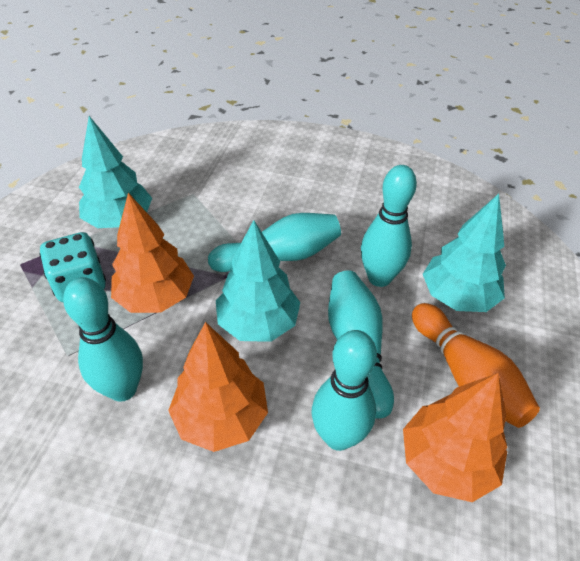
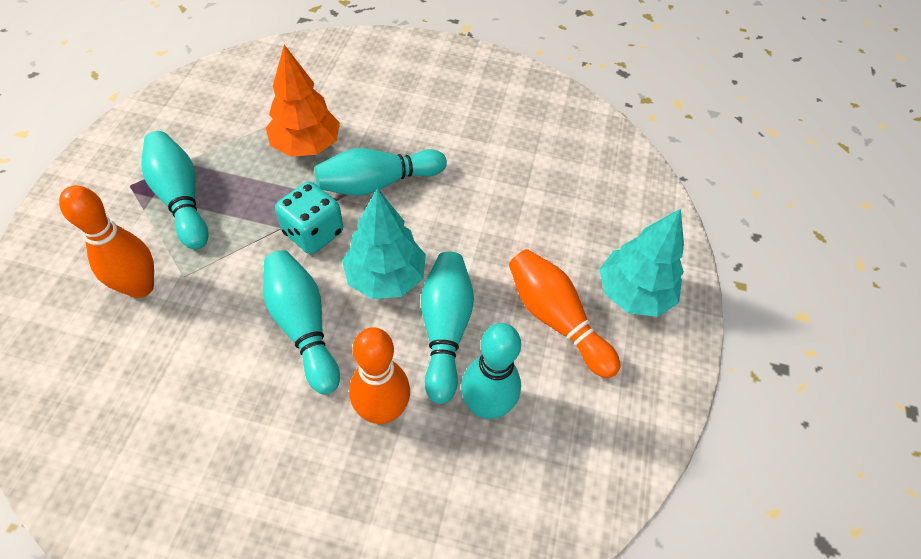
orange bowling pin: [412,303,540,428] = 1 -> [59,185,154,298] [349,327,410,424] [509,249,620,378] = 3
orange tree: [111,193,194,313] [168,322,268,452] [403,373,507,502] = 3 -> [266,45,340,157] = 1
turquoise tree: [79,116,152,228] [216,220,300,342] [423,194,506,312] = 3 -> [342,188,426,299] [599,209,684,317] = 2

